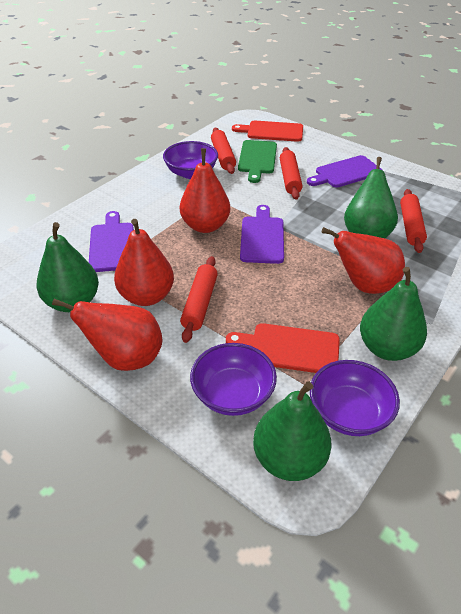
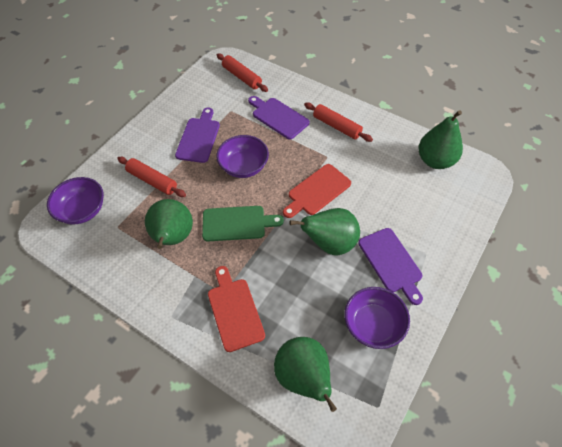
red pear: [52,299,162,371] [114,219,174,306] [180,148,230,233] [322,227,405,294] = 4 -> none = 0
red rolling pin: [180,256,218,343] [211,128,236,174] [280,147,303,199] [400,189,427,253] = 4 -> [117,157,186,197] [217,53,268,92] [304,102,373,142] = 3

